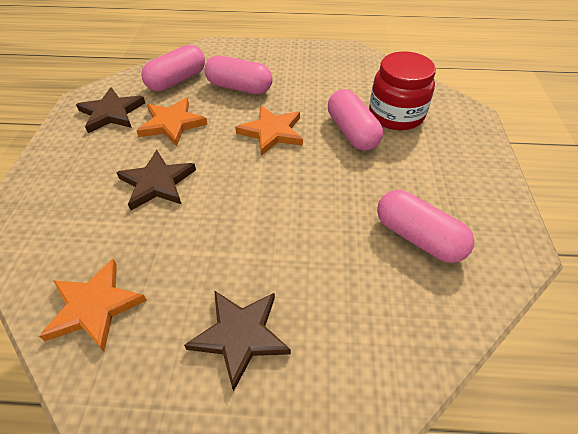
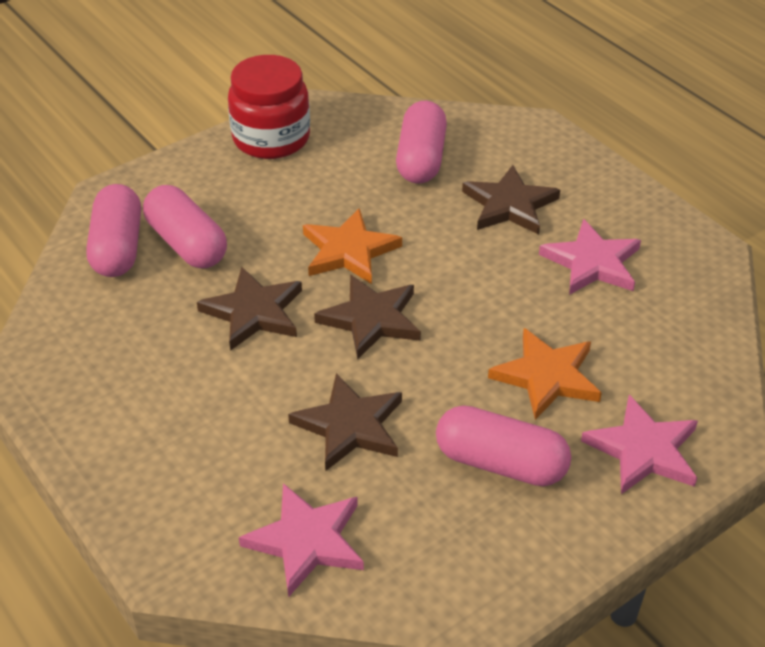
brown star: [76,87,145,133] [116,150,196,210] [184,290,291,392] = 3 -> [197,267,302,351] [288,373,402,471] [314,275,421,359] [462,165,560,235] = 4
orange star: [39,259,147,351] [136,98,208,146] [235,105,303,156] = 3 -> [303,208,402,284] [488,328,602,420] = 2
pink star: none = 0 -> [239,483,364,597] [539,219,641,295] [581,395,698,494] = 3

